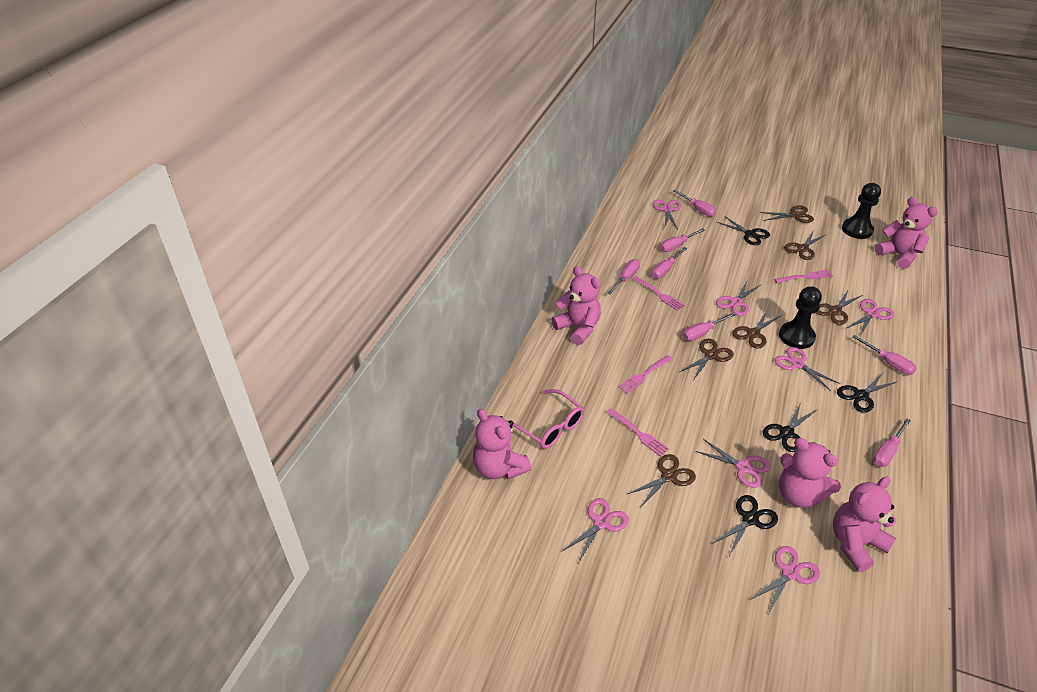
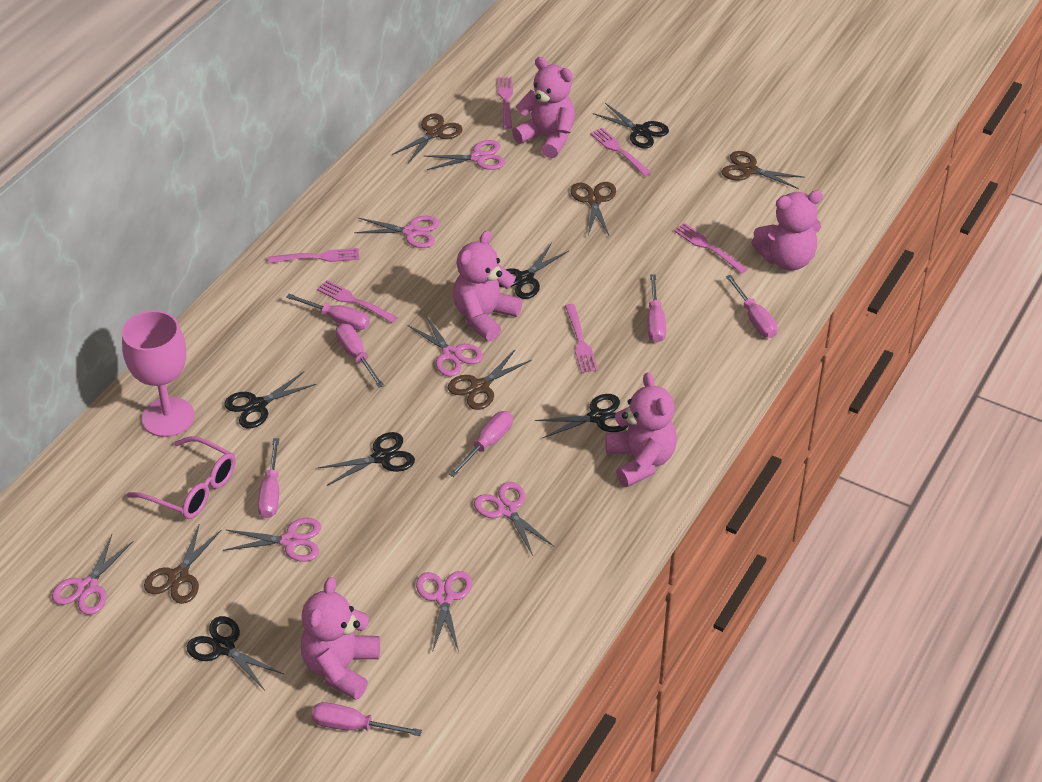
black pawn: [779,286,822,349] [842,183,881,239] = 2 -> none = 0
black scissors: [712,495,778,556] [717,216,770,245] [763,402,817,452] [837,373,898,413] = 4 -> [187,616,284,689] [224,372,316,428] [318,432,415,486] [499,243,569,299] [535,394,629,438] [593,103,669,148] = 6
brown scissors: [626,454,696,506] [680,339,734,380] [732,311,780,348] [759,205,814,223] [784,230,827,260] [816,289,863,325] = 6 -> [144,525,221,604] [392,113,463,163] [447,349,532,410] [570,182,616,235] [721,151,805,189] = 5
pink fork: [606,408,669,457] [618,355,672,394] [632,276,685,311] [774,270,833,283] = 4 -> [268,248,359,263] [317,280,398,323] [498,77,513,129] [565,304,598,373] [590,128,651,176] [674,223,747,274] = 6
pink goblet: none = 0 -> [122,310,195,437] = 1

